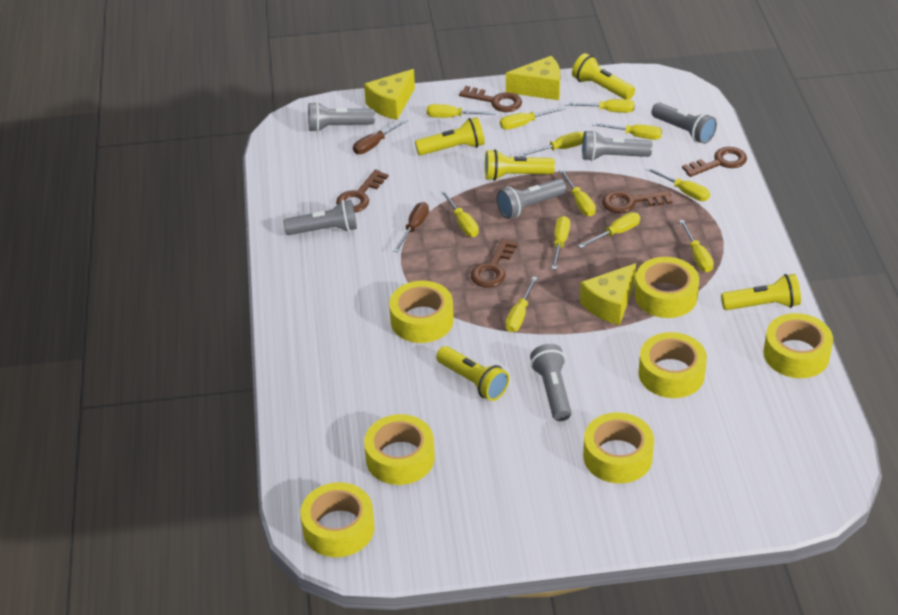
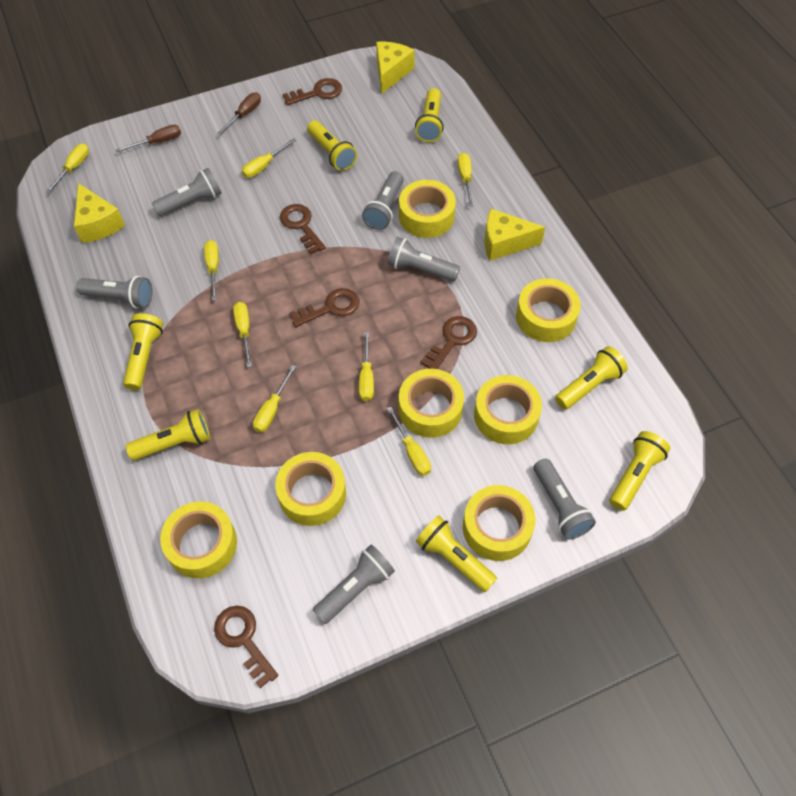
yellow flashlight: [415,117,485,155] [436,346,509,401] [485,149,555,181] [572,53,635,100] [721,274,801,310] = 5 -> [123,313,163,390] [126,409,210,460] [307,120,357,171] [415,88,444,143] [416,515,497,592] [555,346,628,410] [610,431,670,511] = 7
yellow screwdriver: [426,104,496,118] [441,190,479,237] [500,106,565,130] [505,277,537,332] [519,132,584,157] [552,216,570,269] [559,169,596,216] [565,99,635,113] [578,212,640,248] [592,122,662,140] [646,167,710,201] [679,220,714,272] = 12 -> [46,144,89,194] [204,240,219,301] [233,302,252,368] [242,138,296,178] [253,365,296,432] [359,332,374,401] [387,406,431,476] [457,153,473,207] = 8

